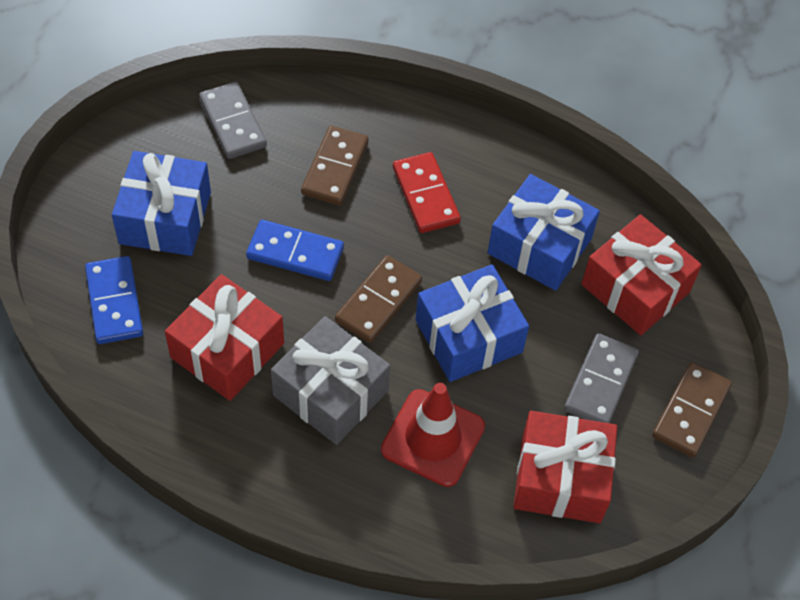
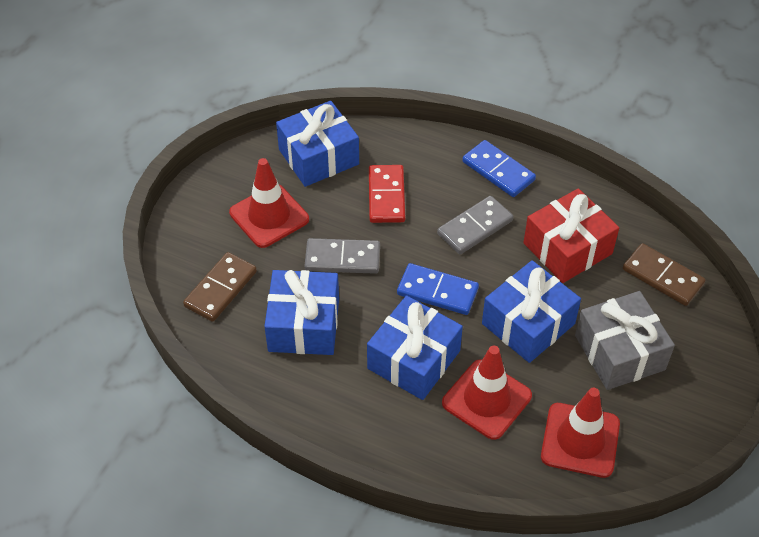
blue gift: [112,151,211,256] [416,265,529,382] [488,174,600,291] = 3 -> [264,270,339,355] [276,101,359,187] [367,295,463,400] [482,260,581,363] = 4
brown domino: [301,126,368,205] [335,255,422,343] [652,362,732,458] = 3 -> [183,252,257,322] [623,243,706,306] = 2
red gift: [165,274,284,401] [513,411,617,523] [581,214,702,335] = 3 -> [523,188,619,283] = 1
red traffic cone: [381,383,485,487] = 1 -> [229,158,309,248] [442,346,532,440] [541,387,620,478] = 3

